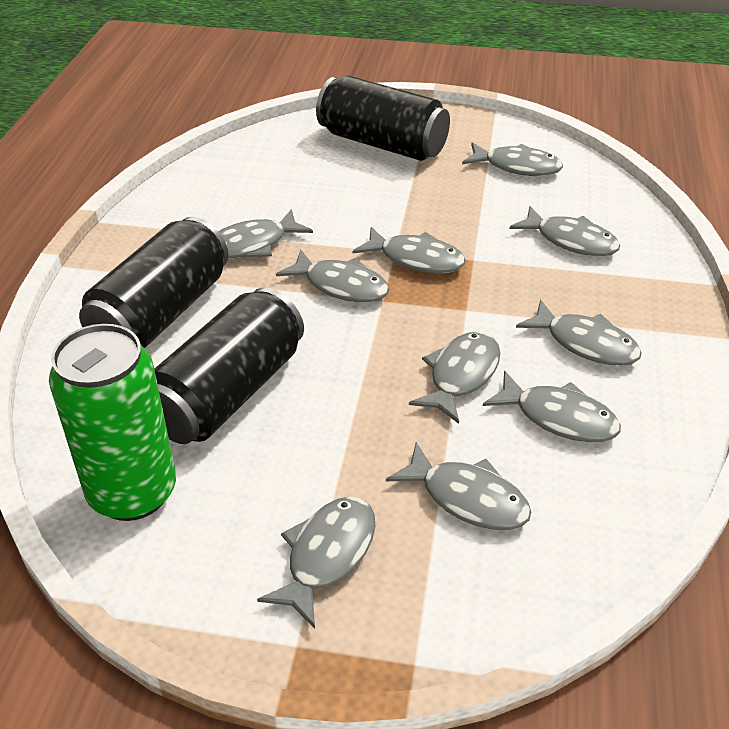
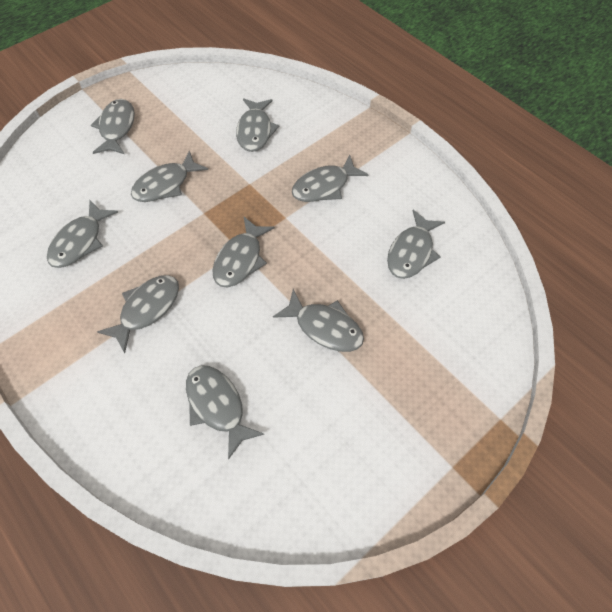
black can: [79,217,229,348] [154,287,304,444] [316,76,450,161] = 3 -> none = 0
green can: [49,324,176,521] = 1 -> none = 0

